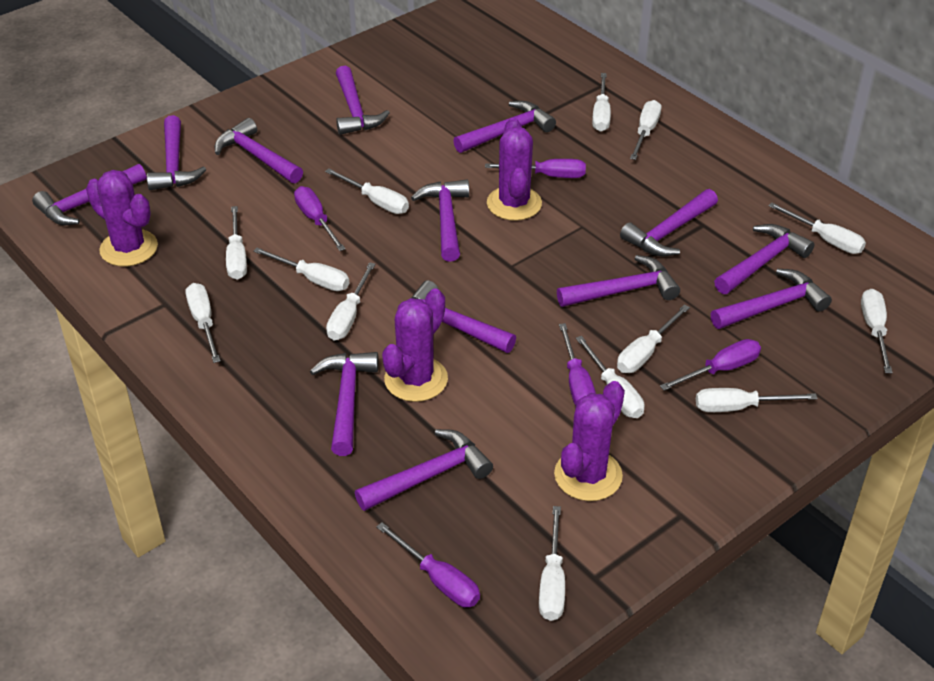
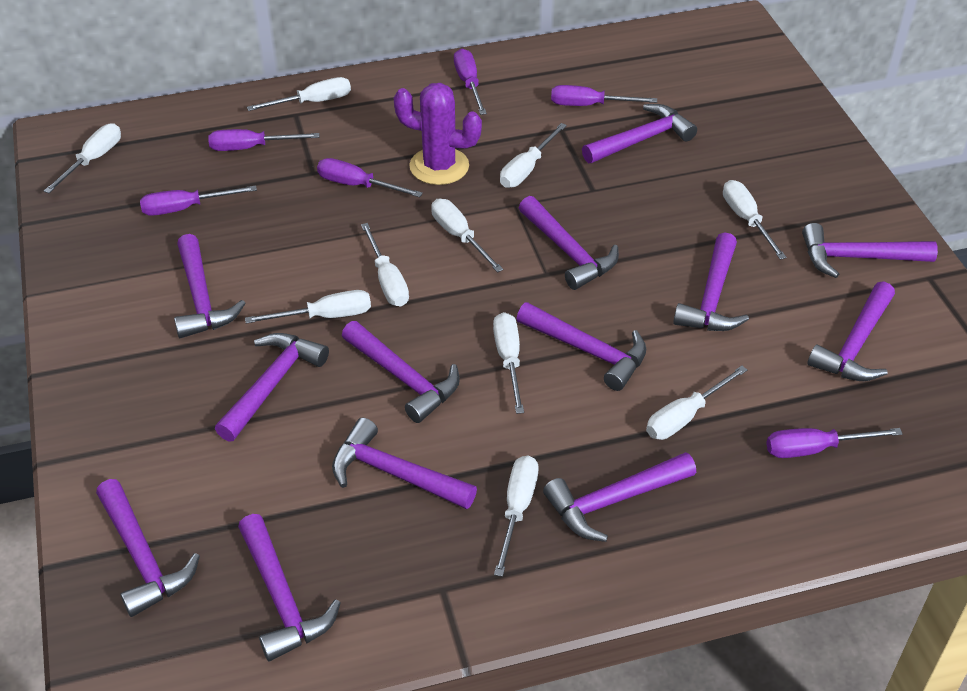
purple cactus: [86,170,158,266] [382,288,448,402] [487,118,542,221] [554,381,625,501] = 4 -> [394,83,482,185] = 1
purple screwdriver: [294,186,345,251] [376,522,480,607] [485,159,586,178] [559,323,596,406] [660,339,761,391] = 5 -> [140,186,257,216] [208,129,319,151] [317,158,423,197] [454,48,487,115] [551,85,657,106] [766,428,903,458] = 6
white screwdriver: [186,283,220,363] [226,206,247,280] [253,248,349,291] [325,168,409,214] [326,262,375,340] [539,506,565,621] [576,336,644,418] [592,73,611,132] [617,304,690,373] [630,100,662,160] [696,388,818,412] [768,202,866,254] [861,289,893,373] = 13 -> [44,123,121,193] [245,290,371,324] [247,77,351,111] [361,223,409,307] [431,199,503,273] [493,312,524,414] [494,456,538,577] [500,123,567,188] [646,366,747,440] [723,180,787,260] = 10

